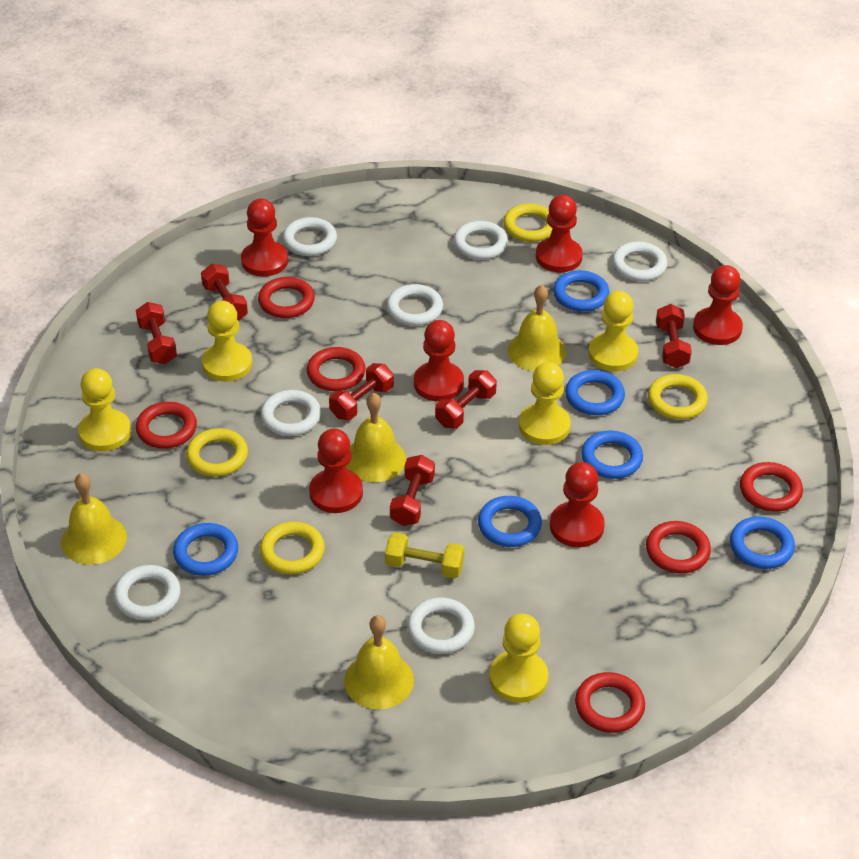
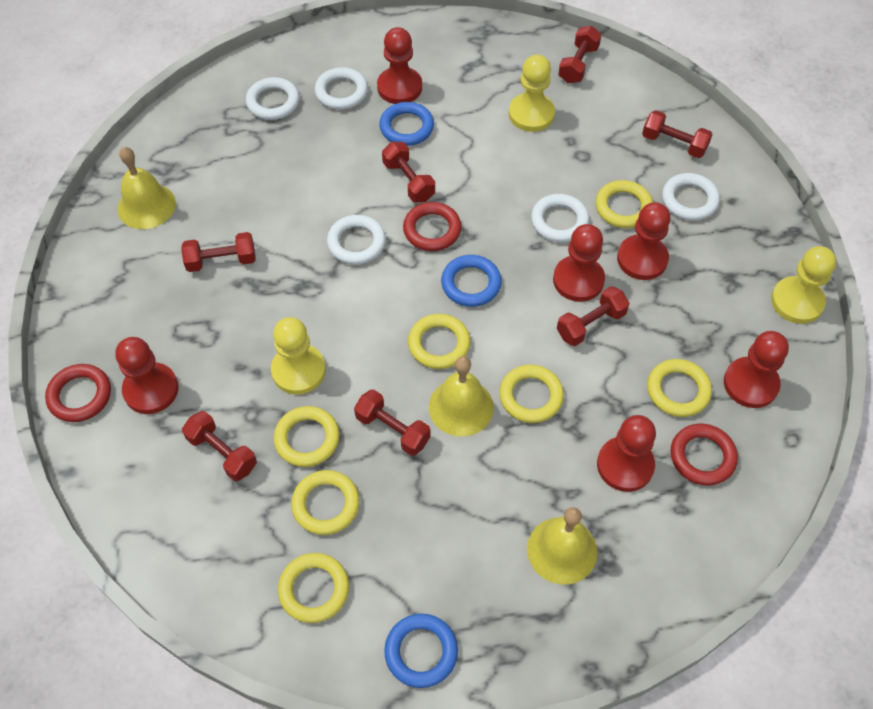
blue ring: [173,523,238,576] [478,496,542,547] [553,270,609,311] [565,370,625,415] [581,431,643,479] [730,517,795,569] = 6 -> [379,102,434,146] [384,614,458,688] [441,255,502,307] = 3
red dumbbell: [136,302,177,364] [201,264,248,321] [329,363,394,420] [390,455,435,526] [435,370,497,428] [656,304,692,368] = 6 -> [181,232,255,272] [182,411,257,481] [354,389,431,456] [382,142,435,202] [557,286,630,346] [558,26,602,83] [642,110,713,158] = 7
red ring: [136,402,197,449] [258,277,315,318] [307,347,366,391] [575,672,645,733] [646,521,711,574] [740,462,803,512] = 6 -> [45,364,111,422] [403,202,461,251] [671,424,738,485] = 3
white ring: [114,565,180,620] [261,390,321,436] [282,217,337,256] [386,284,443,326] [407,597,475,654] [454,221,508,260] [612,242,667,281] = 7 -> [246,77,300,120] [315,67,368,110] [327,215,386,265] [531,194,589,242] [662,173,720,221] = 5
yellow bell: [61,473,127,565] [344,615,414,709] [346,393,406,482] [508,285,566,371] = 4 -> [118,147,176,229] [429,356,494,437] [527,507,598,585] = 3
yellow dumbbell: [385,532,465,579] = 1 -> none = 0
yellow pawn: [78,368,131,451] [202,301,252,382] [489,614,548,703] [519,362,571,445] [588,291,638,371] = 5 -> [271,317,326,395] [509,55,555,132] [771,246,836,324] = 3
yellow ring: [186,428,248,477] [260,522,325,574] [503,204,552,242] [648,374,708,420] = 4 -> [274,406,340,467] [278,553,349,623] [291,470,360,535] [408,314,470,369] [499,365,564,423] [595,180,653,228] [647,359,712,417] = 7

